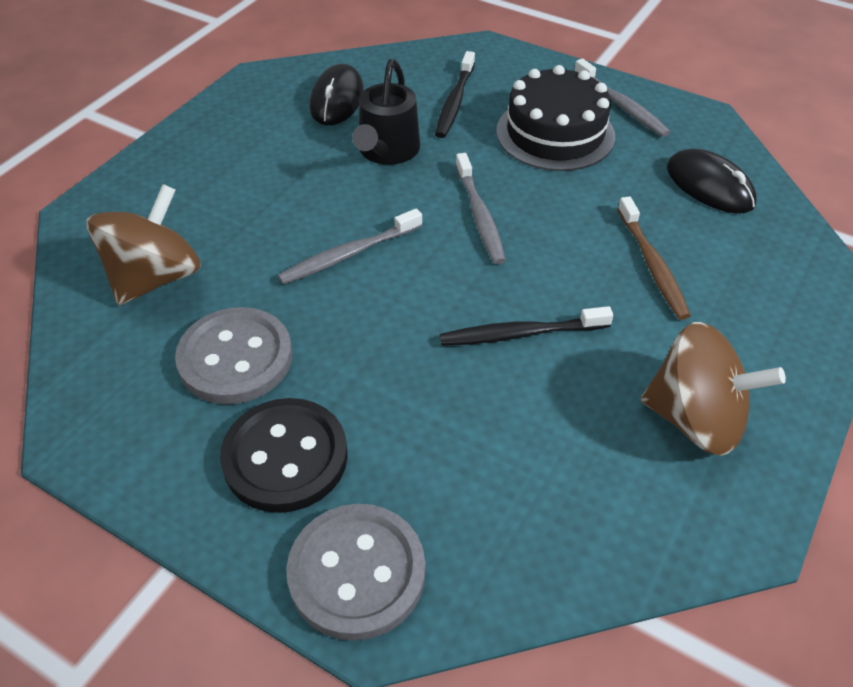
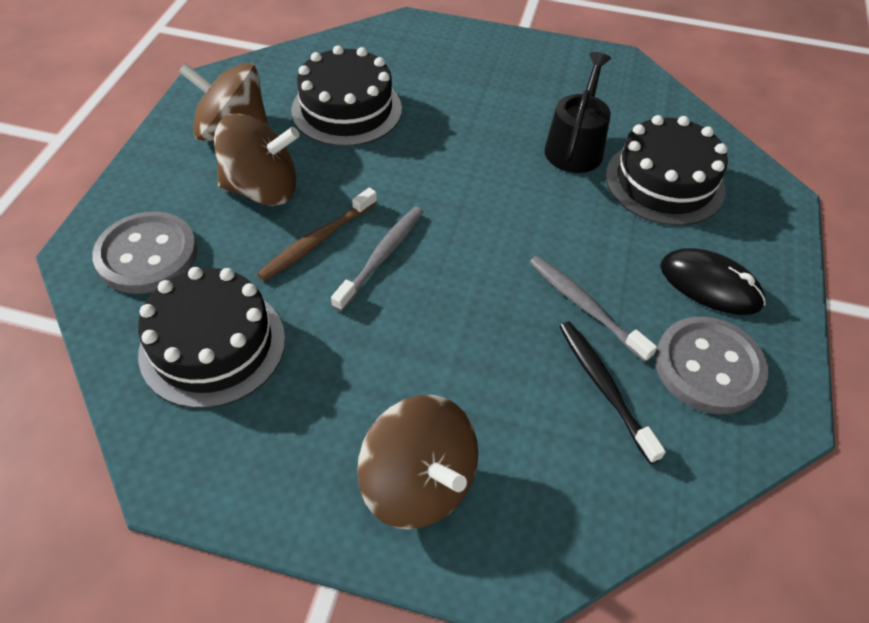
black button: [220,398,348,513] = 1 -> none = 0
black cake: [496,65,615,171] = 1 -> [138,267,285,408] [291,45,402,146] [606,115,728,226] = 3
black mouse: [310,64,364,125] [667,149,757,213] = 2 -> [660,248,766,315] = 1
black toothbrush: [435,51,475,138] [440,306,613,346] = 2 -> [559,321,666,464] = 1
brown spinning top: [86,184,201,305] [641,322,786,456] = 2 -> [179,63,269,141] [214,114,300,206] [357,395,478,530] = 3
grey toothbrush: [278,208,422,284] [455,153,506,265] [575,58,671,137] = 3 -> [331,207,423,312] [529,256,657,362] = 2

